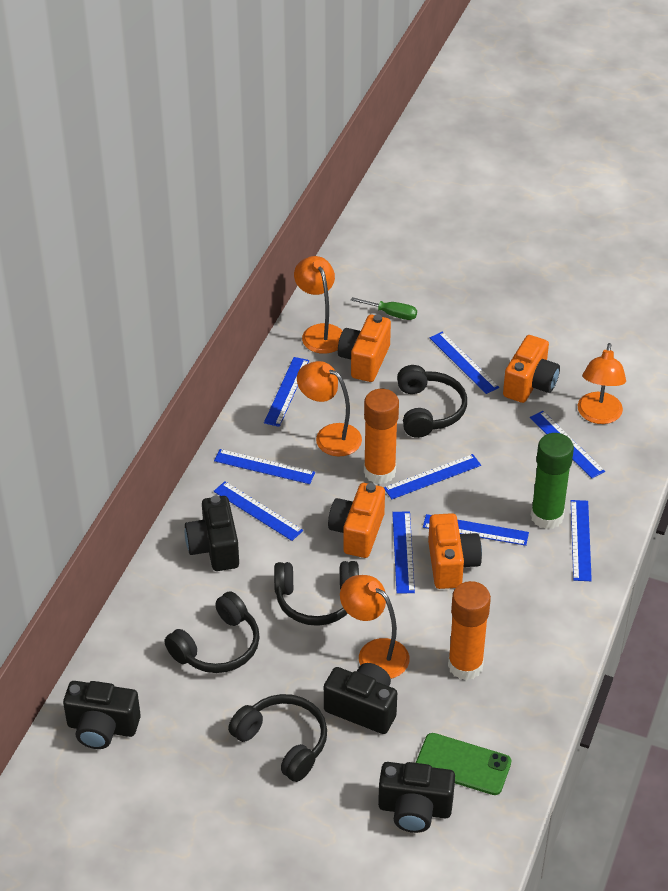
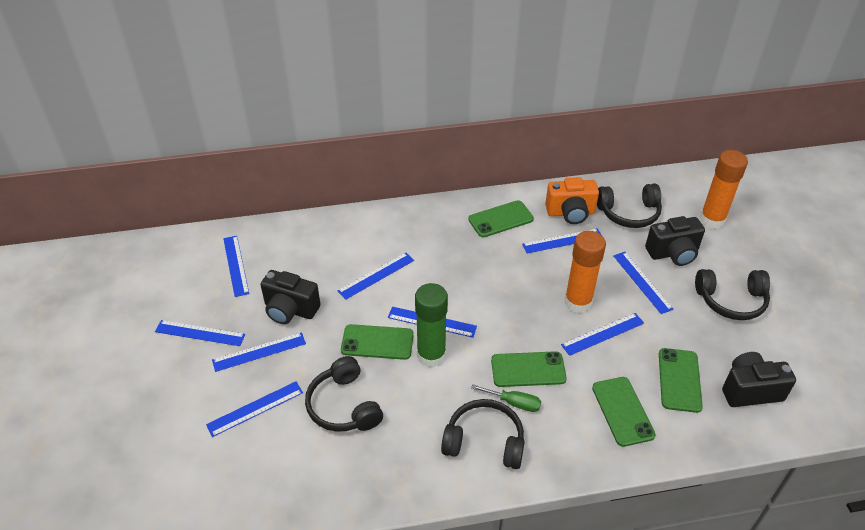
black camera: [63,681,141,749] [185,496,239,571] [324,663,397,734] [378,762,455,833] = 4 -> [260,270,320,324] [645,216,705,266] [722,352,796,407] = 3
green phone: [416,733,511,795] = 1 -> [341,324,414,360] [468,200,534,237] [491,351,567,387] [592,377,656,447] [659,348,703,413] = 5
orange camera: [328,483,385,558] [338,314,391,382] [428,513,482,589] [503,335,560,403] = 4 -> [545,177,599,224] = 1
orange lamp: [294,256,342,354] [297,361,362,457] [340,575,409,679] [578,343,626,424] = 4 -> none = 0

